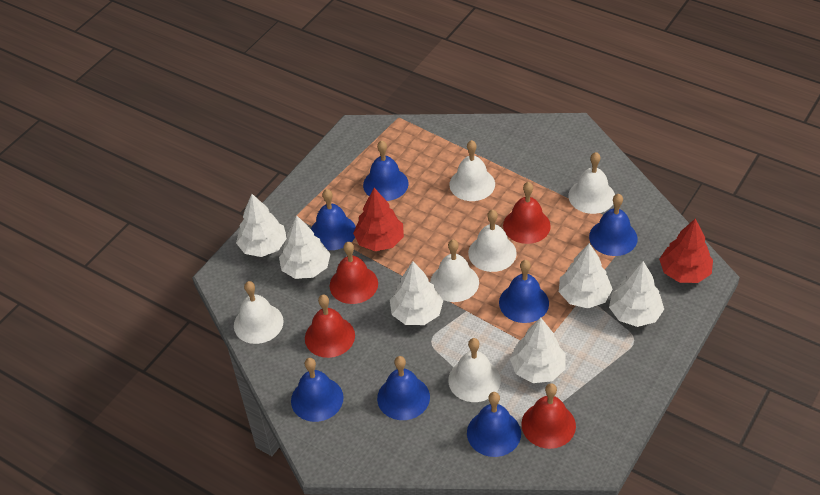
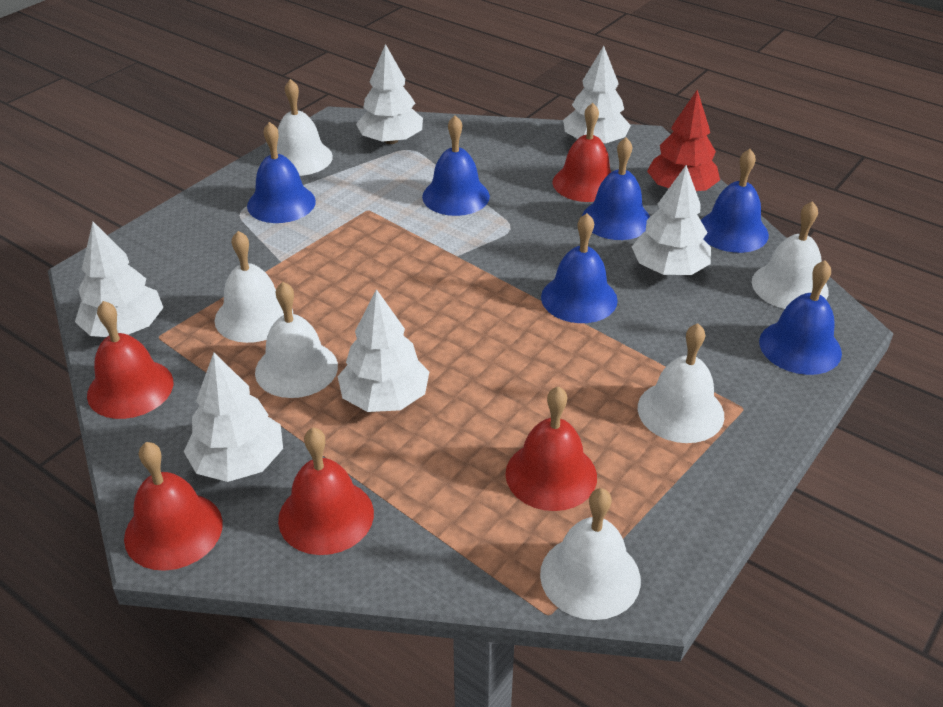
blue bell: [291,358,344,422] [311,189,356,250] [363,140,409,201] [377,356,430,420] [467,392,521,457] [499,260,549,323] [589,194,638,256] = 7 -> [247,122,316,223] [422,115,490,216] [541,213,618,323] [582,137,650,240] [701,149,769,253] [759,260,842,375] = 6
red bell: [305,295,355,358] [330,242,378,304] [503,182,551,244] [521,383,576,449] = 4 -> [87,301,173,419] [124,442,223,571] [278,428,374,555] [505,386,597,511] [553,103,611,202] = 5
red tree: [353,188,404,251] [659,219,713,283] = 2 -> [647,90,720,191] = 1

